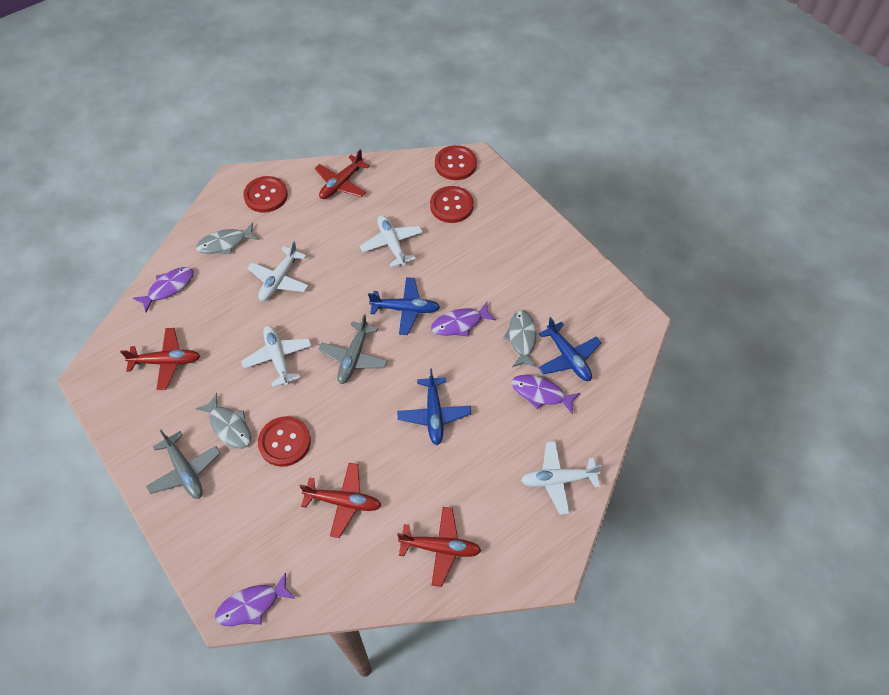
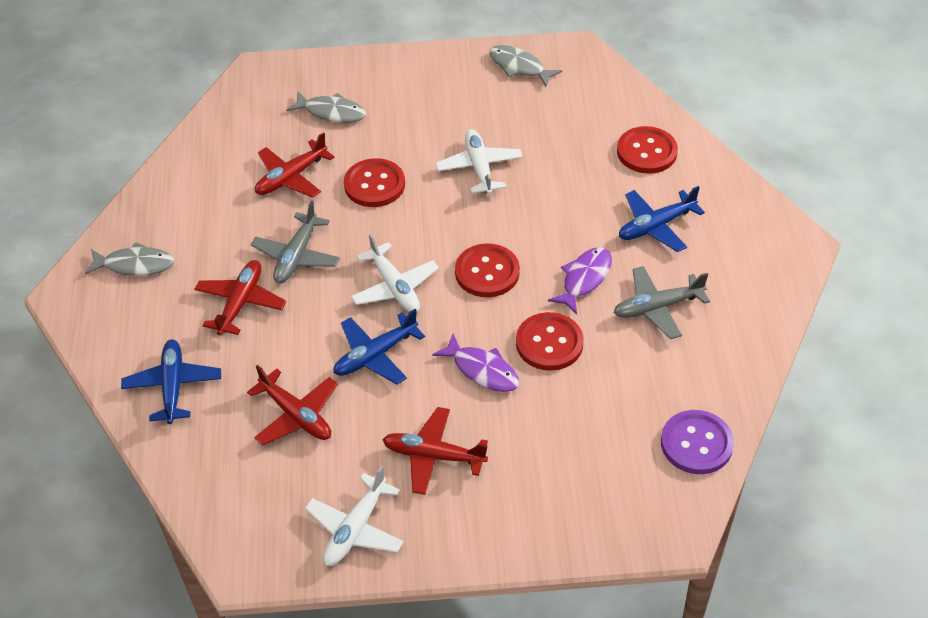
purple button: none = 0 -> [661,410,734,474] = 1
purple fish: [133,267,194,312] [215,572,296,626] [431,302,496,337] [511,375,580,414] = 4 -> [432,333,519,392] [548,247,612,314] = 2
white plane: [241,325,312,387] [247,240,309,301] [360,215,423,267] [521,441,603,515] = 4 -> [305,465,404,566] [351,233,439,312] [435,129,523,195] = 3

